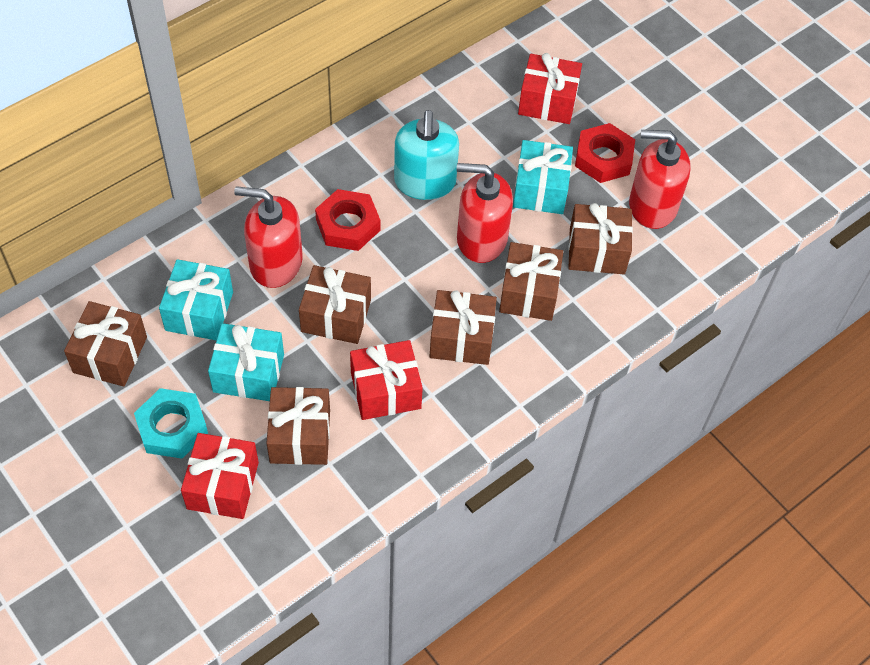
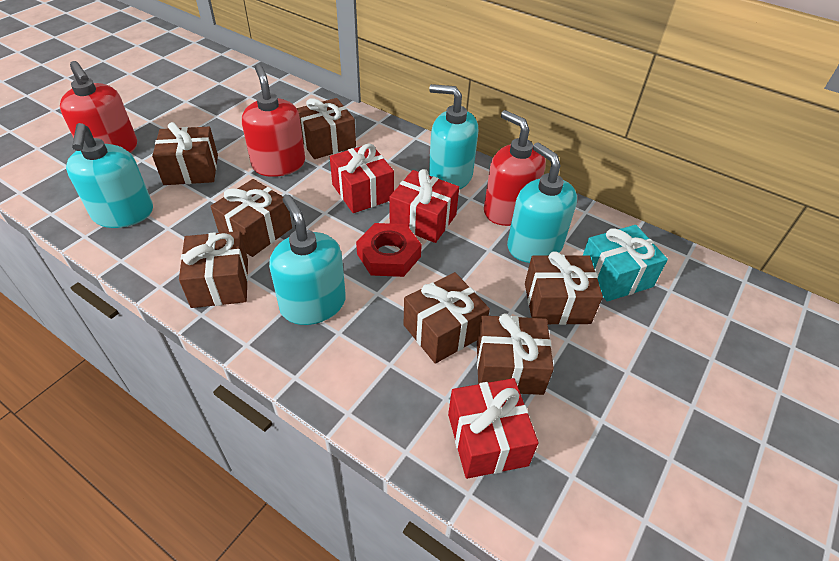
brown gift: [64,301,147,387] [267,387,330,465] [299,265,371,344] [429,290,497,365] [499,242,563,321] [568,203,633,274] = 6 -> [152,122,218,185] [179,231,248,308] [210,179,292,257] [297,98,356,159] [404,272,490,364] [477,313,554,395] [525,251,603,325] = 7
red nut: [315,189,380,251] [575,123,635,183] = 2 -> [356,223,422,277] = 1
turquoise gift: [159,259,233,340] [208,323,284,401] [513,140,573,214] = 3 -> [583,225,668,302] = 1
turquoise nut: [134,388,208,459] = 1 -> none = 0
turquoise soap dispenser: [394,110,459,200] = 1 -> [66,123,153,228] [269,195,346,325] [429,84,478,190] [507,142,577,263] = 4

